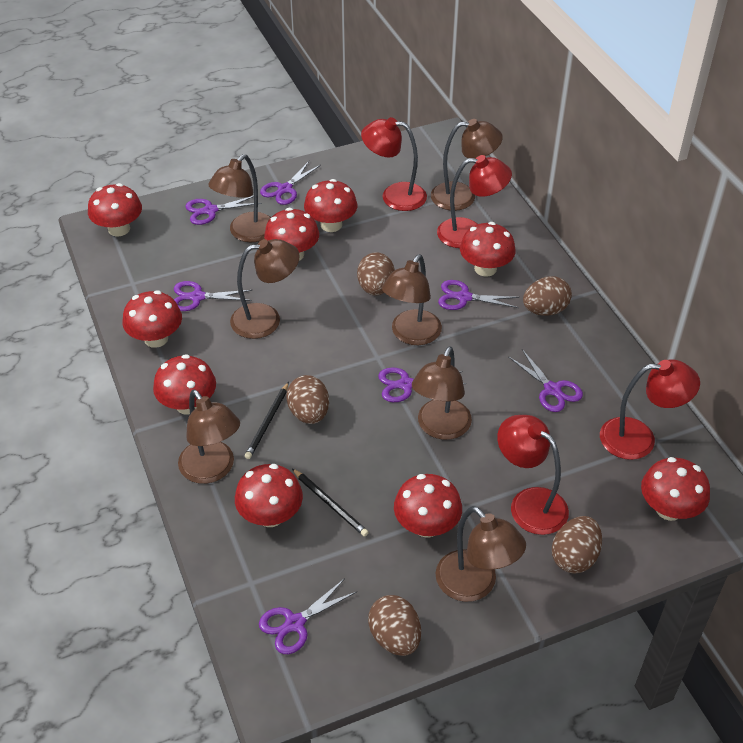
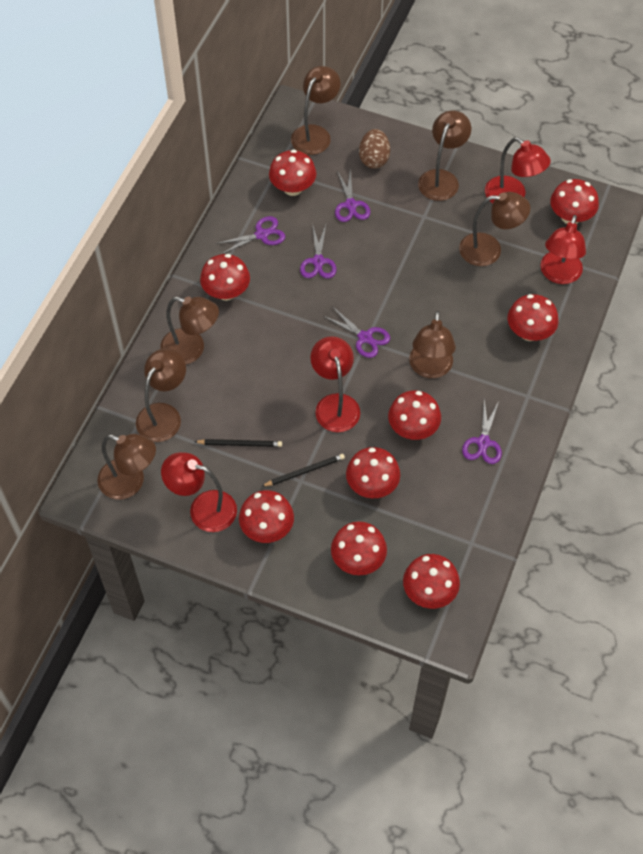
brown egg: [286,375,329,424] [357,252,395,296] [368,595,421,656] [523,276,572,316] [552,516,602,574] = 5 -> [359,129,390,169] = 1
purple scissors: [174,281,252,311] [185,196,261,225] [259,578,356,654] [260,161,321,205] [378,367,466,402] [438,280,520,310] [509,349,583,412] = 7 -> [216,216,285,254] [300,223,337,278] [323,306,390,358] [335,169,370,222] [462,399,502,464] = 5

